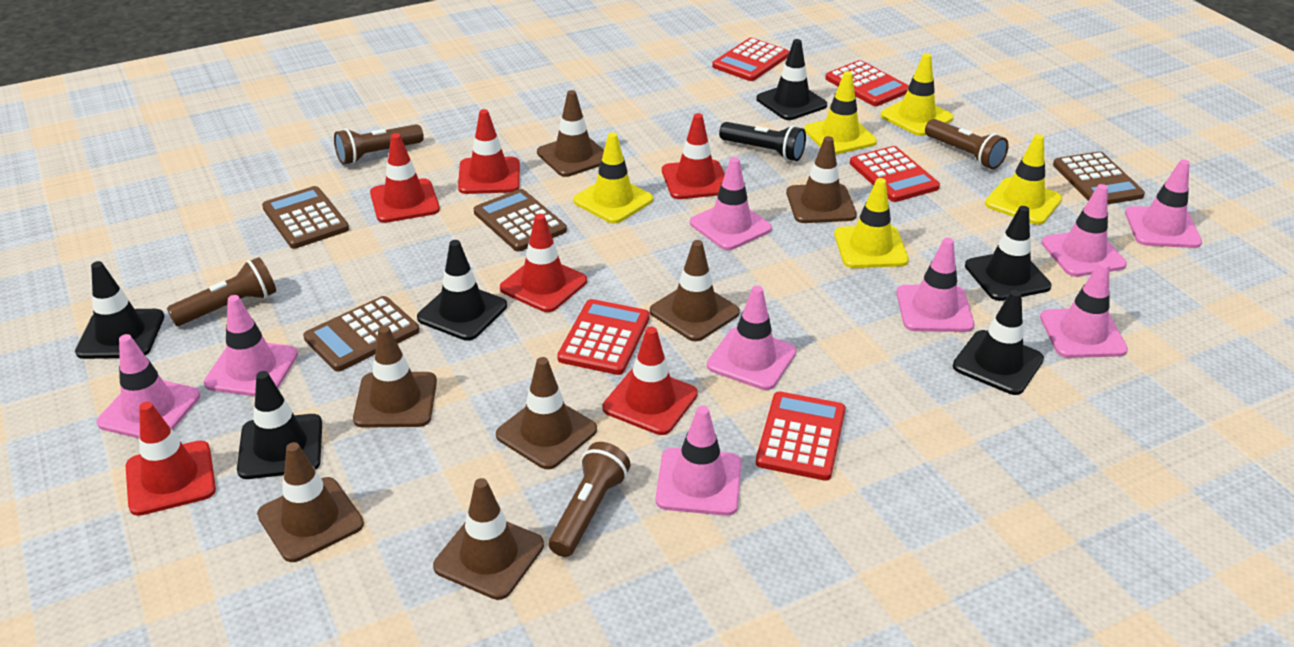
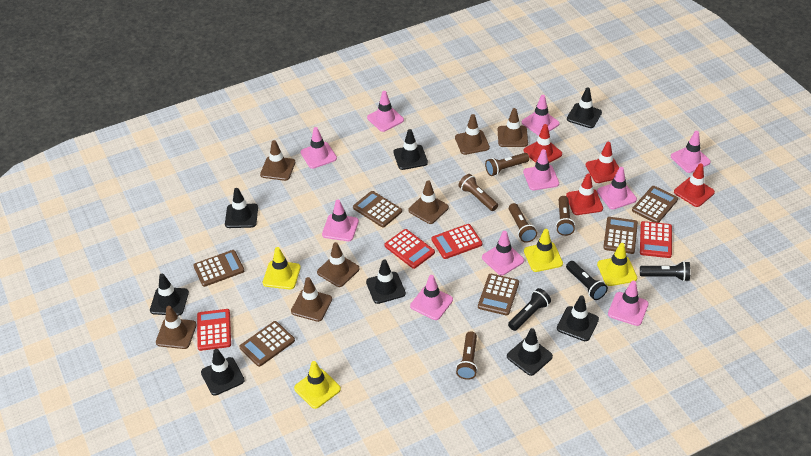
black flashlight: [719,122,806,161] = 1 -> [508,288,551,331] [566,261,608,300] [640,261,690,281] = 3
black traffic cone: [75,261,164,359] [237,371,322,479] [417,240,507,341] [756,39,827,120] [953,290,1044,395] [965,206,1051,301] = 6 -> [150,273,189,316] [201,349,245,396] [225,188,258,228] [366,260,406,304] [394,129,428,170] [507,328,553,376] [557,296,599,341] [567,87,602,128] = 8
brown calculator: [262,186,349,249] [303,296,419,372] [474,189,567,251] [1053,151,1145,204] = 4 -> [193,250,244,287] [239,321,295,367] [353,191,402,227] [478,274,519,315] [603,217,638,254] [632,186,678,223] = 6
brown flashlight: [167,257,276,326] [334,124,424,165] [548,442,631,557] [925,119,1009,169] = 4 -> [456,331,478,380] [459,174,498,211] [485,153,529,176] [509,203,537,243] [556,196,575,236] = 5
pink traffic cone: [97,334,200,439] [204,295,298,396] [655,406,742,516] [690,157,772,250] [707,286,796,390] [896,237,974,332] [1040,261,1128,358] [1041,184,1127,277] [1125,159,1202,248] = 9 -> [300,127,337,169] [322,200,359,241] [367,91,404,132] [410,275,453,320] [482,231,524,276] [522,95,559,136] [523,149,559,190] [597,167,637,210] [608,281,649,326] [671,131,711,173] = 10
red calculator: [557,299,650,375] [712,38,789,81] [756,391,846,481] [825,60,909,106] [850,146,940,202] = 5 -> [197,309,231,351] [385,229,435,269] [432,224,482,259] [640,221,672,258] = 4
red traffic cone: [126,402,216,516] [370,133,440,223] [458,109,520,194] [500,214,587,312] [603,327,698,435] [662,113,725,199] = 6 -> [524,124,562,163] [566,174,603,215] [586,142,619,183] [674,163,715,207] = 4
yellow traffic cone: [573,132,653,224] [804,71,877,155] [834,178,909,268] [880,53,953,136] [985,134,1062,225] = 5 -> [263,247,301,290] [294,361,341,409] [524,229,563,272] [597,243,637,286] = 4

